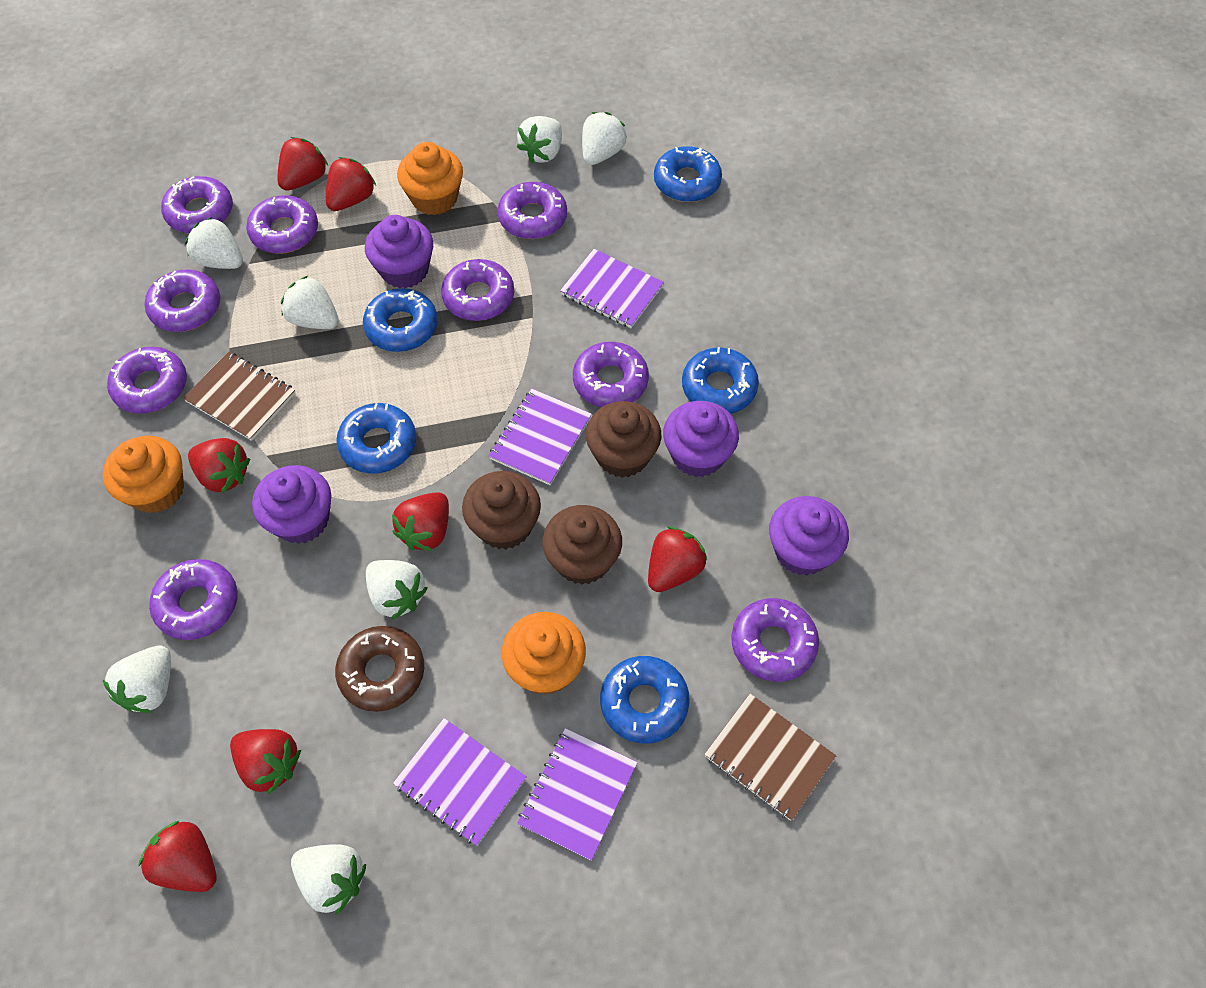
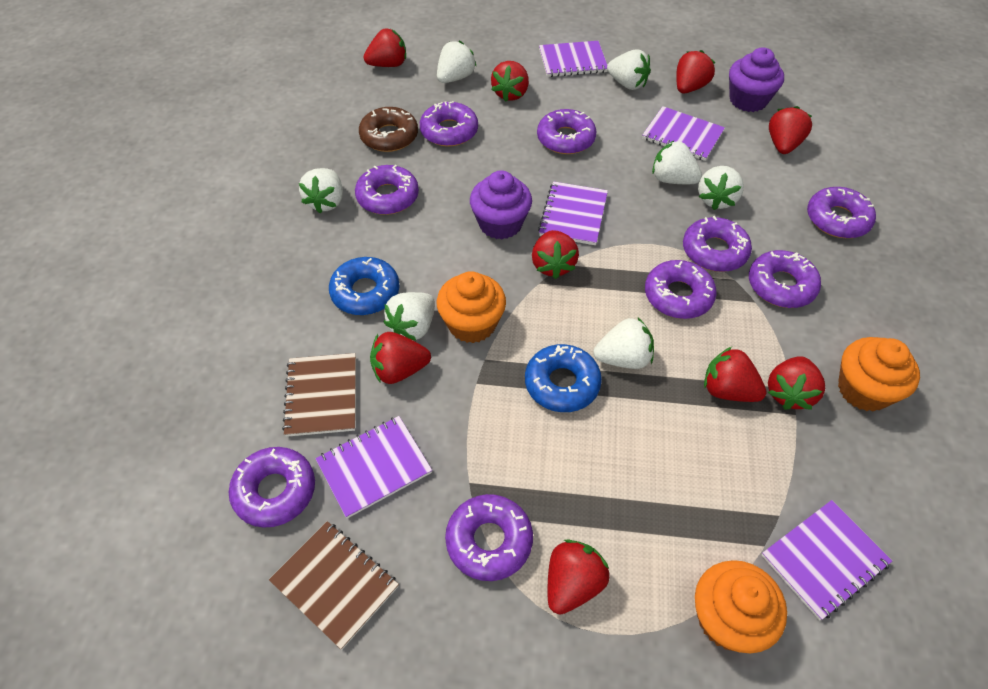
blue donut: [336,403,416,473] [363,288,438,352] [600,656,690,744] [654,146,722,202] [682,347,759,414] = 5 -> [329,257,400,315] [525,344,602,412] = 2
brown cupcake: [462,471,541,550] [542,505,622,585] [586,401,661,478] = 3 -> none = 0
purple cupcake: [252,465,331,544] [365,215,433,288] [663,401,739,477] [769,496,849,575] = 4 -> [470,170,532,239] [729,47,784,112] = 2
purple notebook: [393,718,527,846] [489,389,592,485] [517,728,638,861] [560,249,664,328] = 4 -> [315,416,432,519] [538,181,608,245] [539,41,608,77] [642,106,725,161] [761,500,892,620] = 5
red strawberry: [138,821,217,892] [188,438,250,493] [230,729,301,794] [278,137,328,191] [326,157,376,211] [392,492,449,551] [648,527,707,592] = 7 -> [364,28,406,67] [370,332,431,384] [491,61,529,102] [532,230,579,279] [548,539,609,615] [676,50,715,94] [704,347,767,402] [768,356,825,410] [769,106,812,154] = 9

